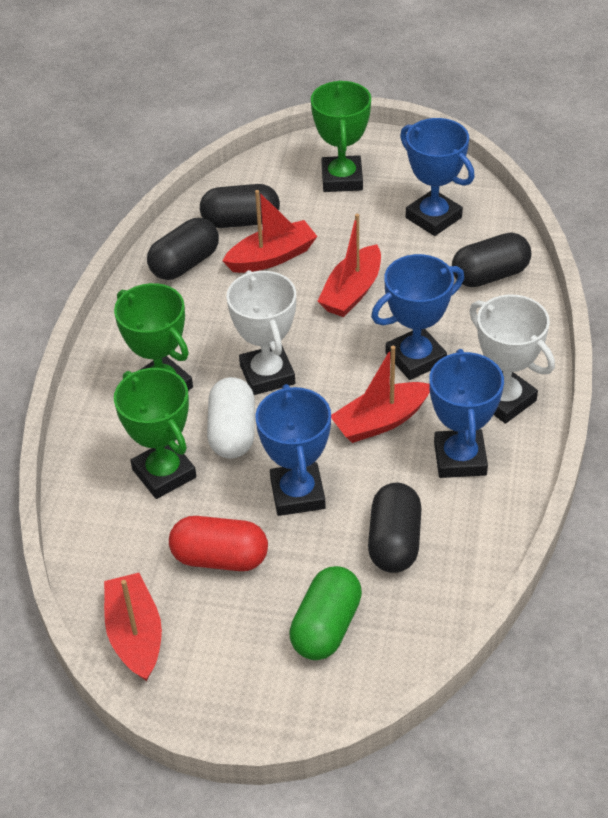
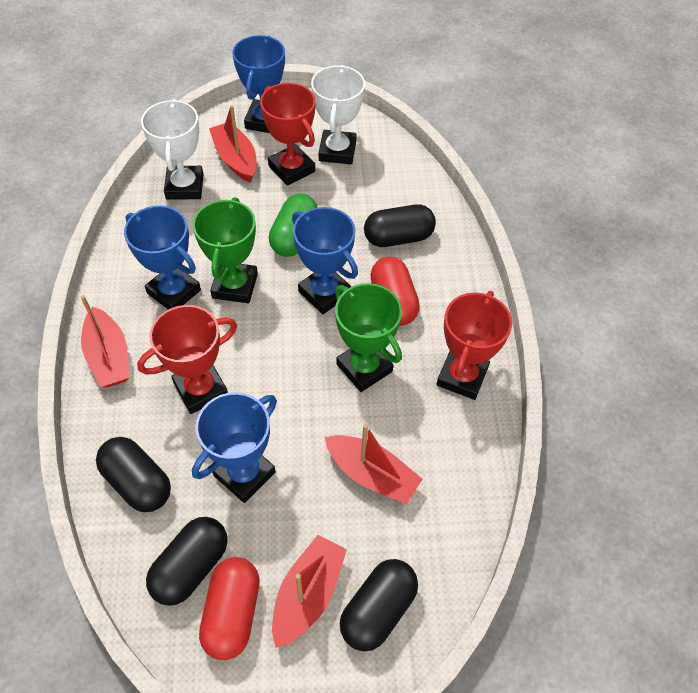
green trophy: [114,283,193,391] [114,368,196,499] [311,81,371,192] = 3 -> [193,197,258,303] [335,283,402,392] = 2
red capsule: [169,516,268,571] = 1 -> [199,557,260,660] [370,257,420,326] = 2
red trophy: none = 0 -> [137,305,237,414] [260,83,315,186] [437,291,512,400] = 3
white capsule: [207,377,255,459] = 1 -> none = 0

